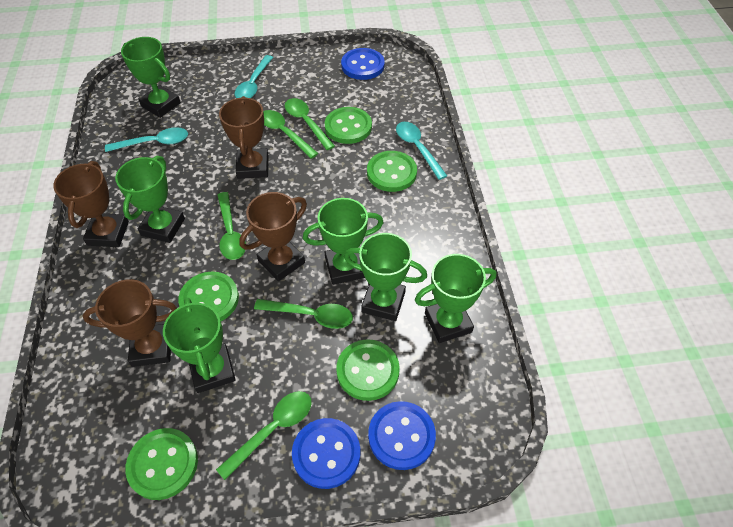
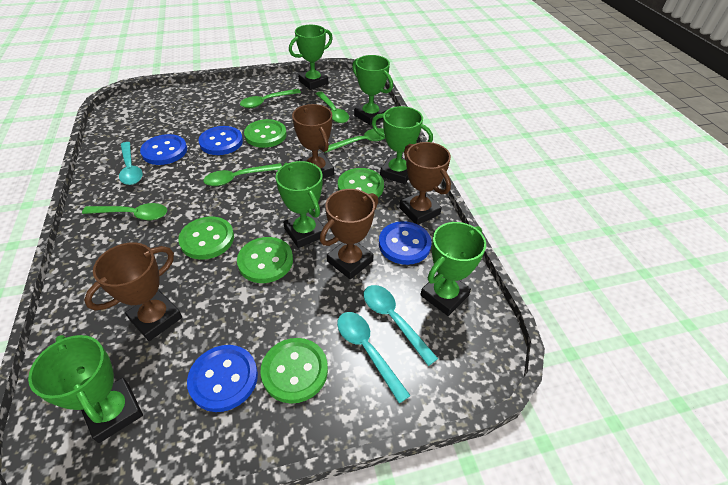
blue button: [292,418,360,489] [341,48,385,80] [368,401,436,470] = 3 -> [140,134,187,165] [187,345,258,412] [198,126,243,155] [379,221,432,265] = 4

